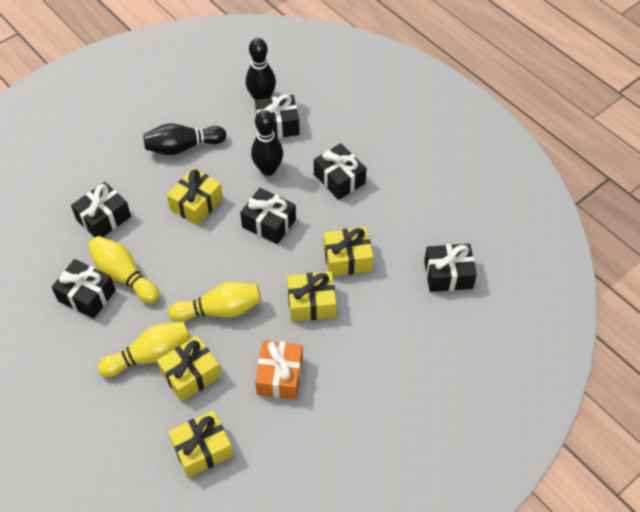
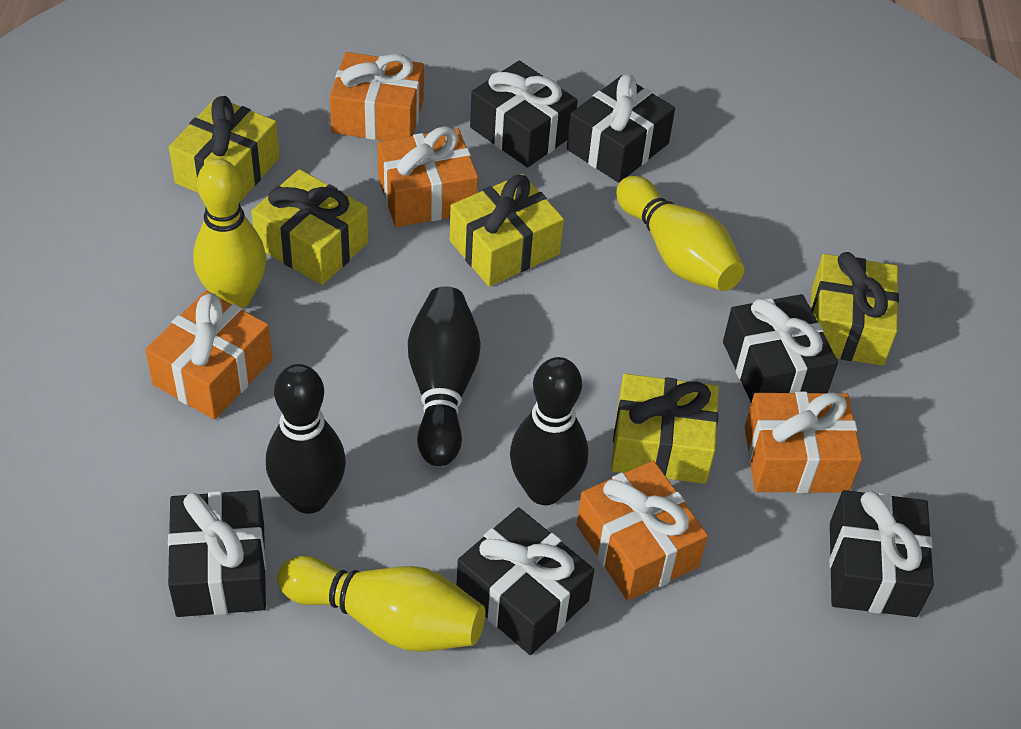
orange gift: [255,340,303,399] = 1 -> [145,291,273,420] [330,52,424,141] [377,126,478,227] [576,461,708,601] [745,391,862,493] = 5

